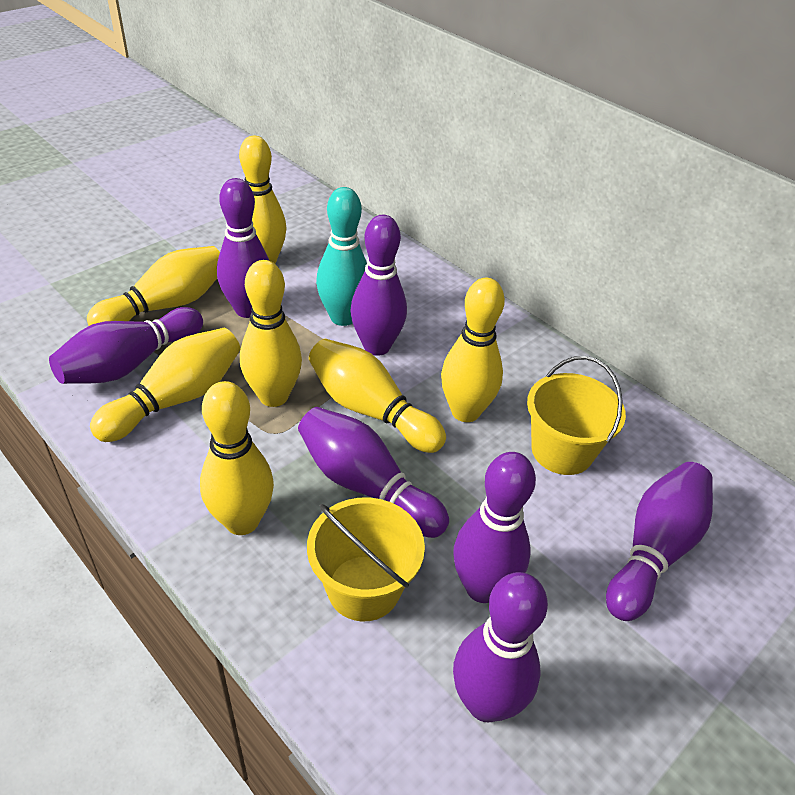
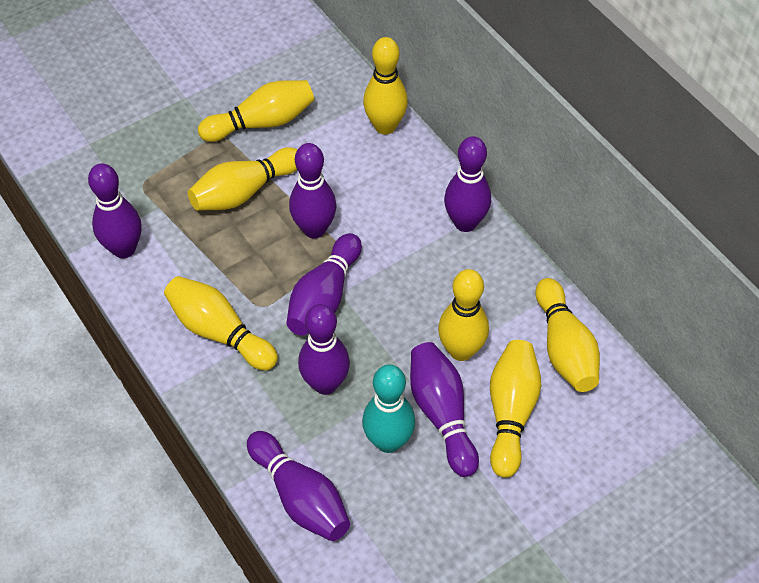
yellow bucket: [307,497,425,621] [527,356,626,475] = 2 -> none = 0

